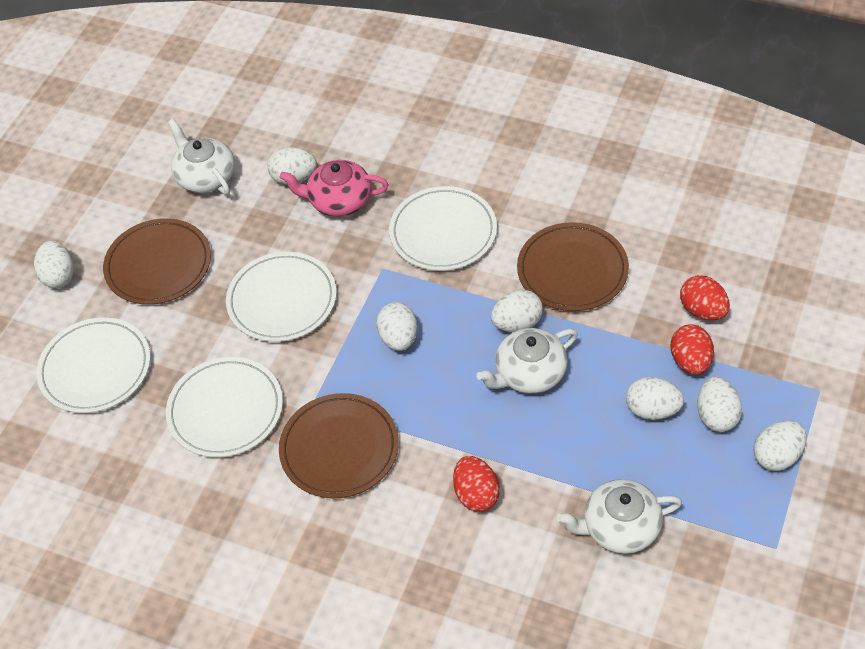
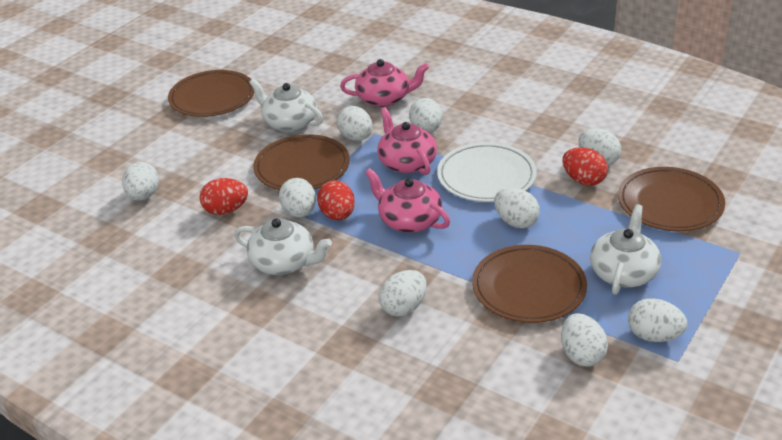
brown plate: [103,218,211,305] [279,393,399,498] [517,222,629,311] = 3 -> [168,70,254,117] [253,134,350,190] [472,245,587,323] [618,167,725,231] = 4
pink teapot: [280,160,388,217] = 1 -> [340,59,429,107] [365,168,450,233] [377,107,437,175] = 3
white egg: [34,241,74,288] [267,147,317,185] [376,302,417,351] [491,290,543,332] [626,377,684,420] [697,377,742,432] [753,420,807,471] = 7 -> [122,162,159,200] [279,178,316,217] [337,106,373,141] [379,270,427,317] [409,98,442,133] [494,188,540,228] [561,313,608,367] [578,128,621,166] [628,298,687,342] = 9
white plate: [36,317,150,413] [166,357,283,457] [226,252,337,342] [389,186,497,271] = 4 -> [437,142,537,202] = 1

